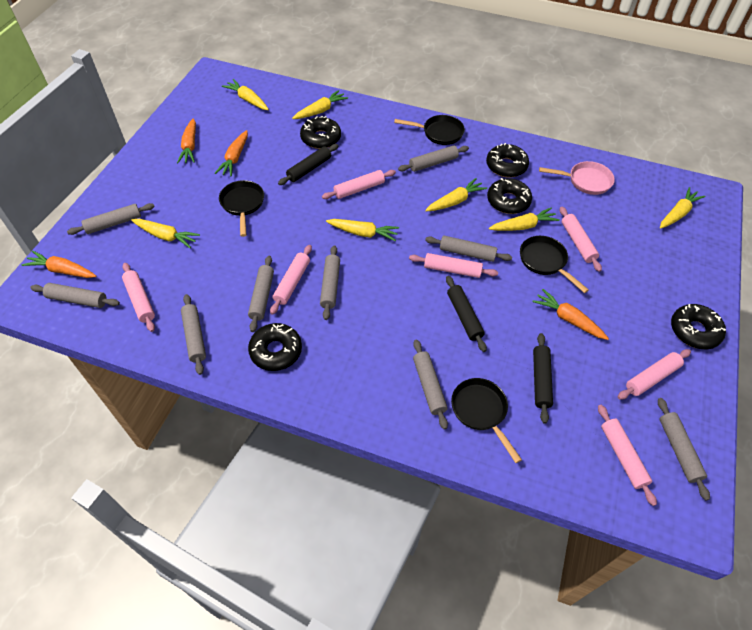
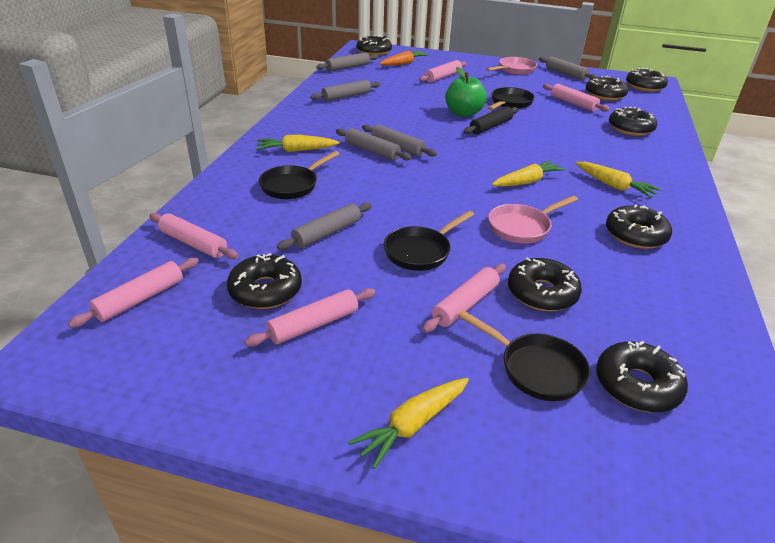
black donut: [248,323,302,371] [300,116,341,149] [486,143,529,177] [487,178,532,214] [671,304,726,349] = 5 -> [227,253,302,309] [356,35,392,56] [508,257,582,311] [586,76,628,101] [596,341,688,413] [606,205,672,249] [609,107,657,136] [626,68,668,92] = 8
black rolling pin: [278,144,338,185] [446,276,487,352] [533,333,553,424] = 3 -> [463,106,518,134] = 1
green apple: none = 0 -> [445,67,487,117] = 1
grey rolling pin: [30,283,120,308] [67,203,155,235] [181,294,206,375] [248,256,274,332] [320,245,340,320] [398,145,469,172] [413,339,448,430] [425,235,512,262] [658,398,710,501] = 9 -> [277,202,372,250] [310,80,381,102] [316,52,379,71] [336,128,412,161] [362,124,437,157] [539,57,597,80] = 6
orange carrot: [22,251,96,278] [177,118,196,163] [215,130,248,177] [532,289,609,340] = 4 -> [379,51,429,66] = 1
pink pan: [539,161,615,195] = 1 -> [486,57,537,75] [488,196,578,244] = 2
pink rolling pin: [122,263,155,332] [270,245,312,315] [322,170,396,199] [409,253,498,278] [560,207,602,272] [598,405,657,506] [618,349,691,400] = 7 -> [68,258,199,328] [149,213,238,259] [244,288,376,347] [419,60,467,83] [422,264,506,333] [543,84,610,112] = 6
yellow carrot: [131,219,200,248] [222,79,269,110] [292,90,348,119] [326,219,399,241] [425,178,487,211] [489,207,560,231] [660,187,705,229] = 7 -> [257,135,340,152] [348,378,469,469] [492,160,566,187] [576,162,661,198] = 4

